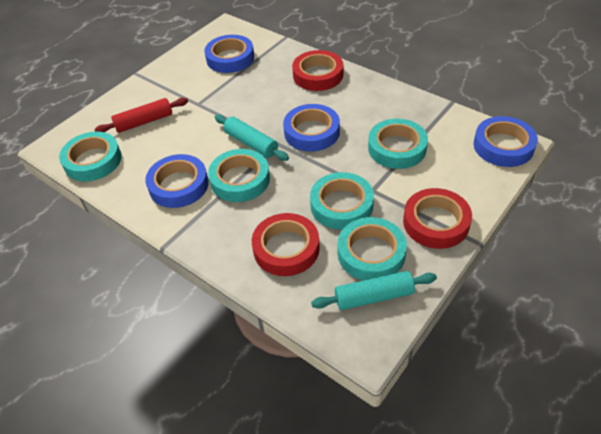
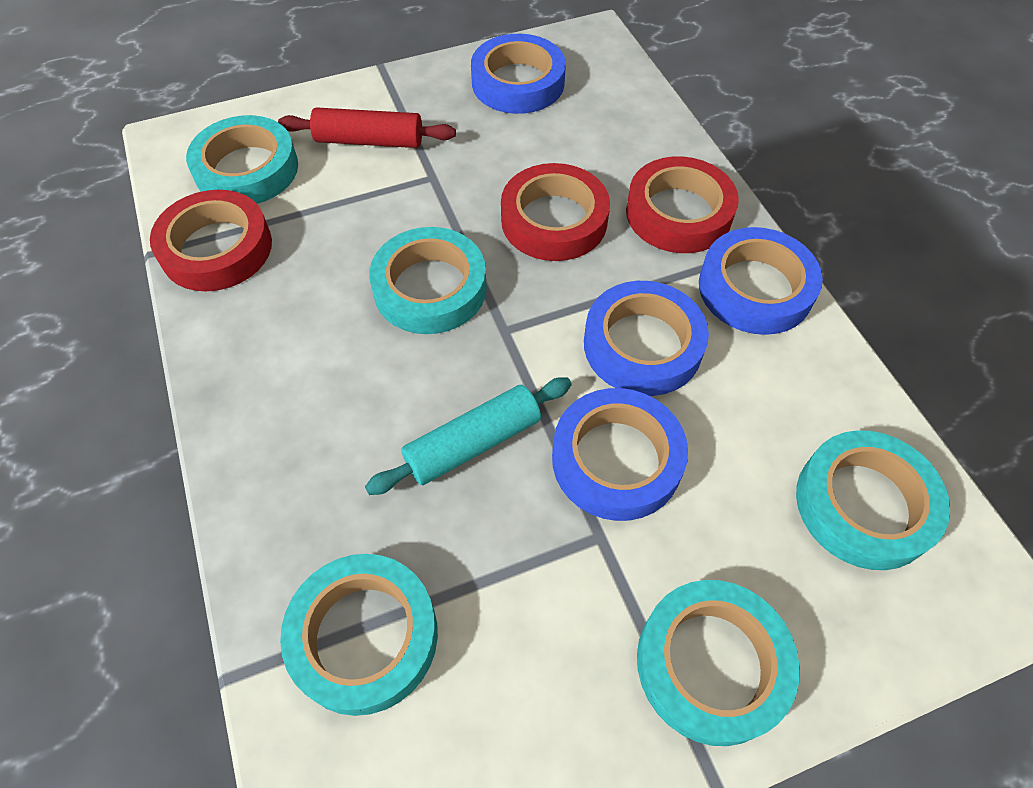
turquoise rolling pin: [215,114,289,161] [311,271,437,310] = 2 -> [365,377,572,495] = 1

